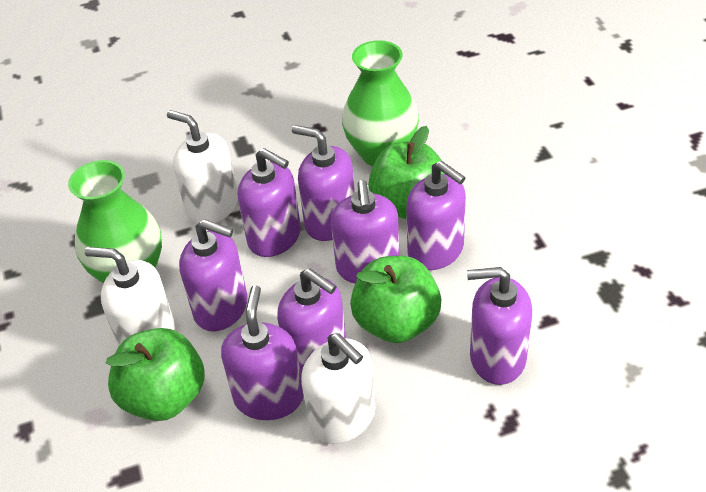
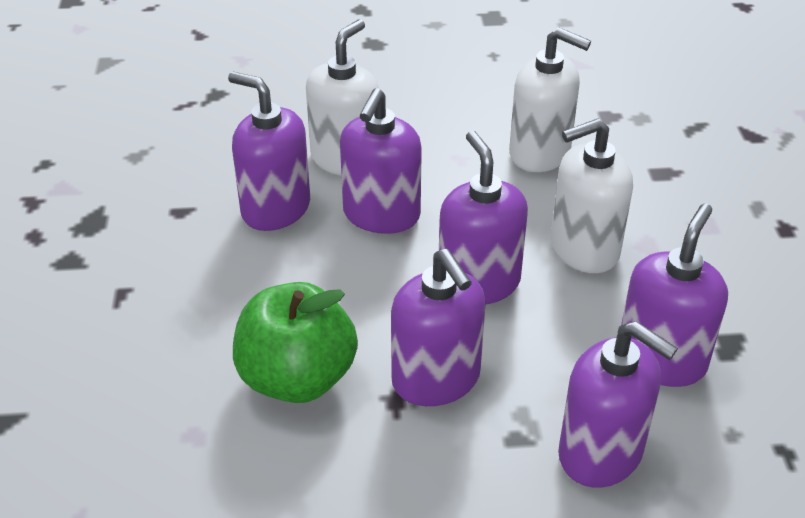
green apple: [106,328,205,421] [350,256,441,343] [368,126,445,219] = 3 -> [233,282,358,403] = 1
green vase: [68,160,162,283] [342,40,419,166] = 2 -> none = 0
purple soap dispenser: [179,219,248,331] [221,285,304,420] [238,148,301,257] [277,268,346,376] [292,125,355,241] [331,180,400,284] [406,161,466,270] [467,267,532,385] = 8 -> [228,72,310,231] [340,88,422,234] [391,249,486,406] [439,131,528,305] [558,321,678,488] [621,204,728,387] = 6

